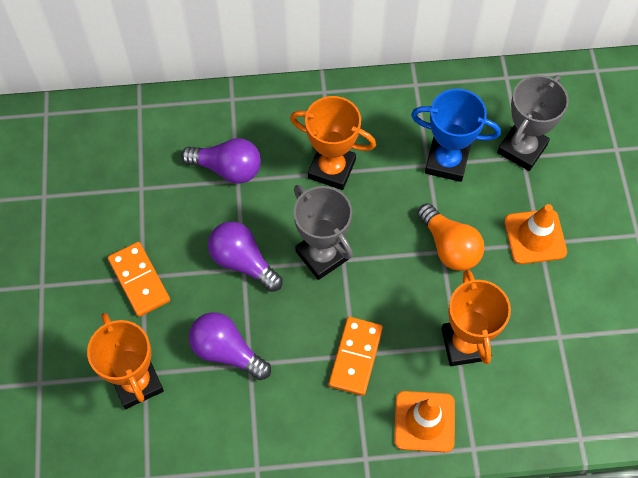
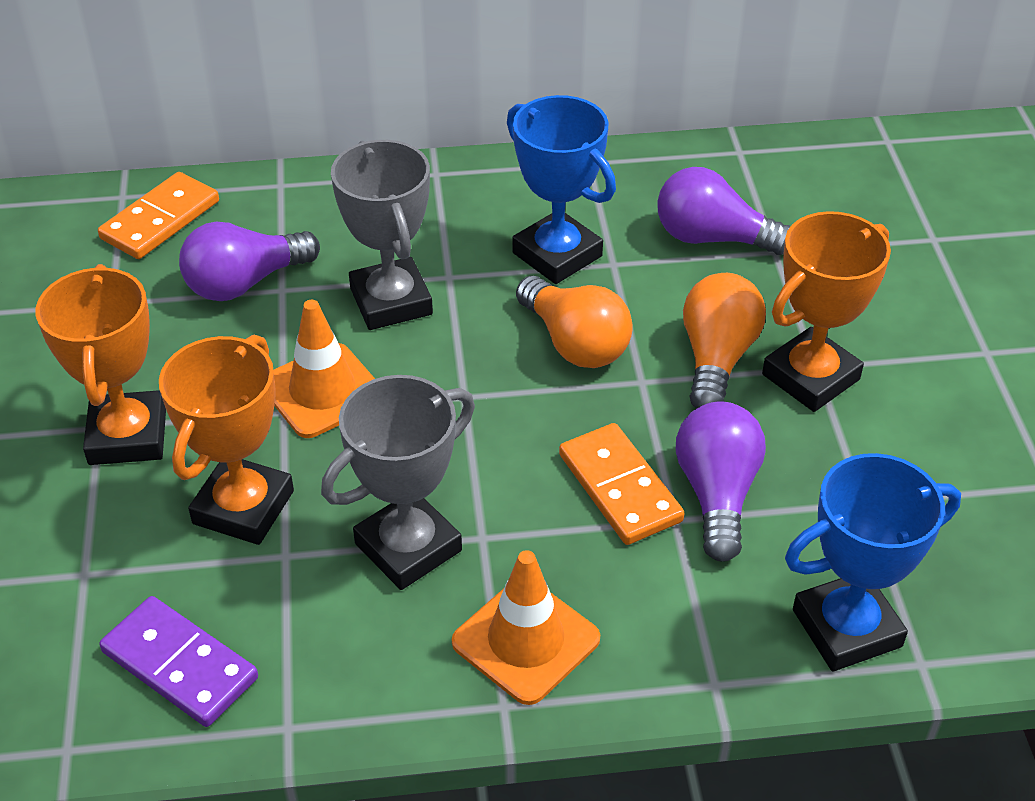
blue trophy: [411,89,501,182] = 1 -> [507,95,616,284] [785,453,961,671] = 2
orange light bulb: [417,203,485,271] = 1 -> [516,276,632,368] [683,273,766,409] = 2
purple domino: none = 0 -> [99,596,258,727] = 1

